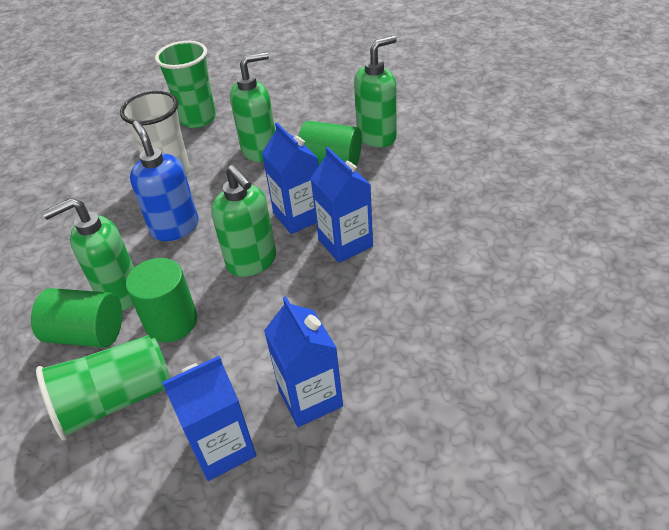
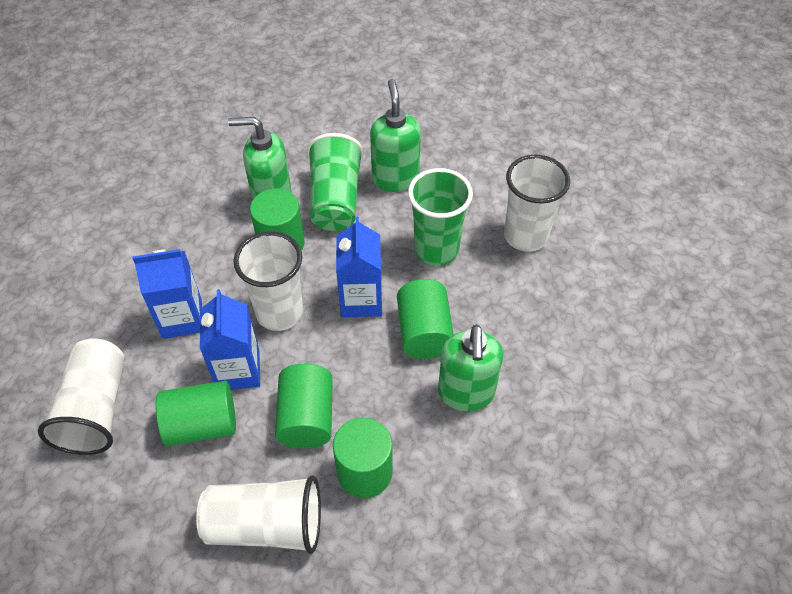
blue carton: [162,356,256,481] [262,122,319,234] [264,296,343,427] [310,147,373,263] = 4 -> [133,249,202,339] [200,289,260,390] [336,217,382,317] = 3
blue soap dispenser: [130,121,199,241] = 1 -> none = 0
green cylinder: [31,288,122,348] [126,258,197,342] [298,121,362,166] = 3 -> [156,381,236,446] [250,189,304,251] [275,364,333,448] [333,418,393,498] [397,279,454,359] = 5
green soap dispenser: [42,198,134,311] [211,165,276,277] [230,52,275,162] [354,35,397,148] = 4 -> [228,117,292,201] [370,79,421,192] [438,325,503,411] = 3
white cup: [120,91,190,176] = 1 -> [38,339,125,455] [196,475,321,554] [233,231,303,331] [504,155,570,252] = 4

